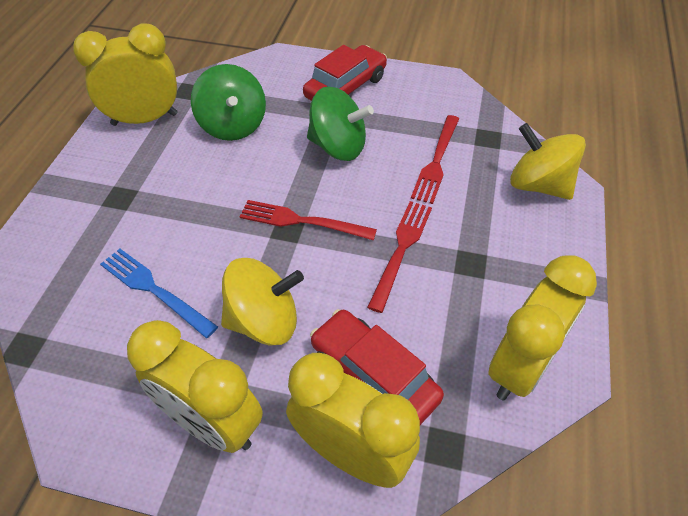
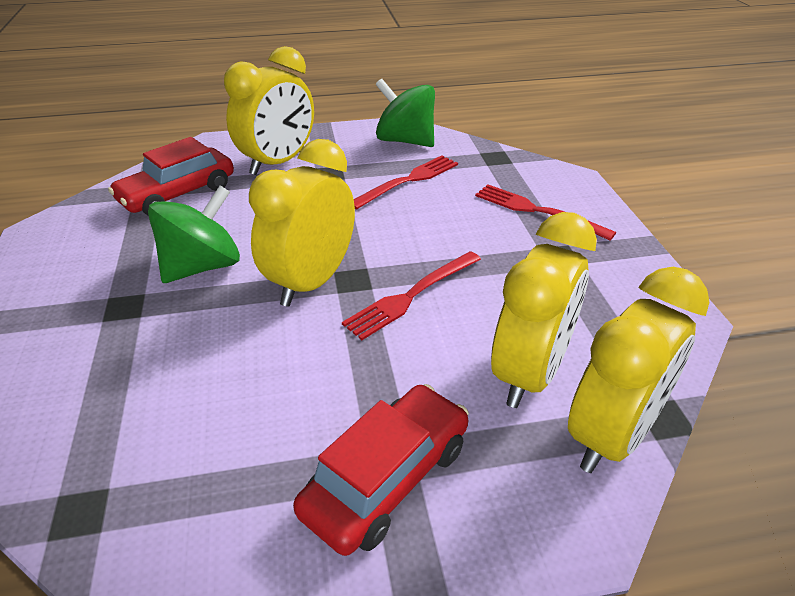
blue fork: [100,249,218,338] = 1 -> none = 0
yellow spinning top: [221,258,304,346] [510,123,586,200] = 2 -> none = 0

